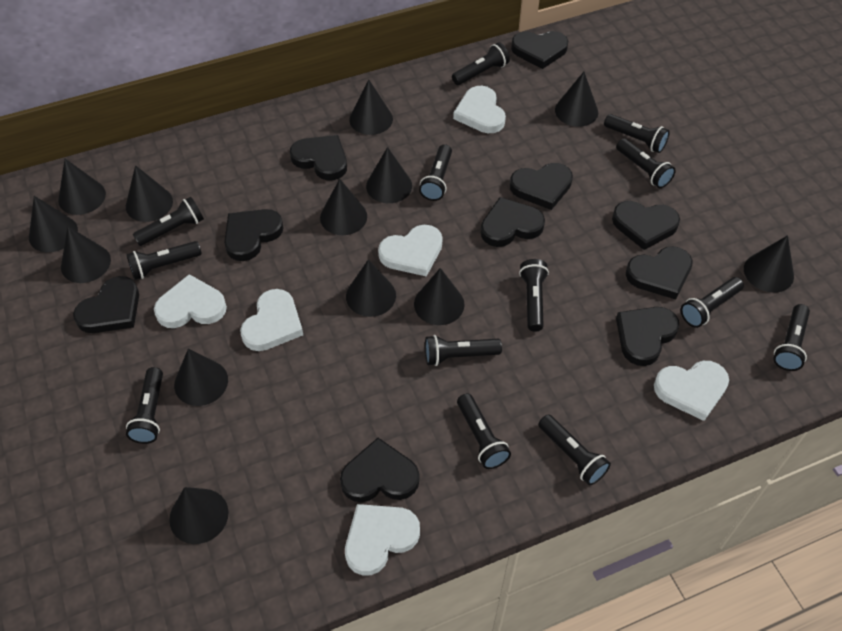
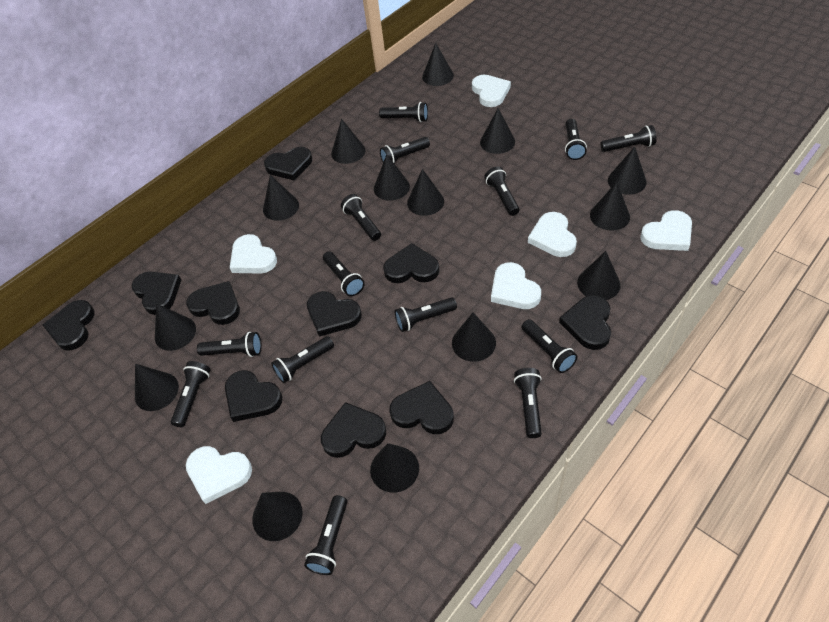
black cone: [29,196,78,252] [58,159,106,215] [61,226,111,283] [126,165,173,222] [169,487,229,544] [174,348,228,406] [320,179,367,235] [346,259,396,317] [349,80,393,135] [366,147,412,203] [414,268,465,325] [555,72,598,127] [744,235,794,293] = 13 -> [135,364,179,411] [155,304,196,351] [252,492,303,541] [263,175,299,221] [331,119,365,164] [370,443,419,493] [374,154,410,201] [407,169,444,216] [422,43,454,86] [452,312,496,362] [480,108,515,154] [577,251,621,300] [590,182,630,231] [608,146,647,195] = 14
black flashlight: [126,241,202,280] [126,367,163,444] [133,197,204,246] [419,144,452,201] [425,335,502,366] [452,42,510,85] [457,393,511,469] [519,259,549,331] [538,414,611,485] [604,114,670,153] [616,138,676,188] [681,277,744,328] [774,304,810,371] = 13 -> [171,361,210,427] [197,332,262,357] [271,336,334,383] [304,495,347,575] [323,251,365,296] [341,194,381,241] [379,102,428,122] [380,137,430,163] [395,297,457,332] [485,167,520,216] [514,368,542,438] [522,319,577,373] [565,119,587,160] [601,125,657,152] = 14

